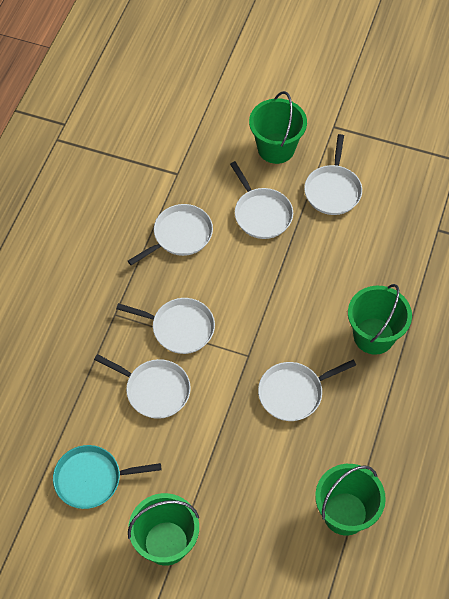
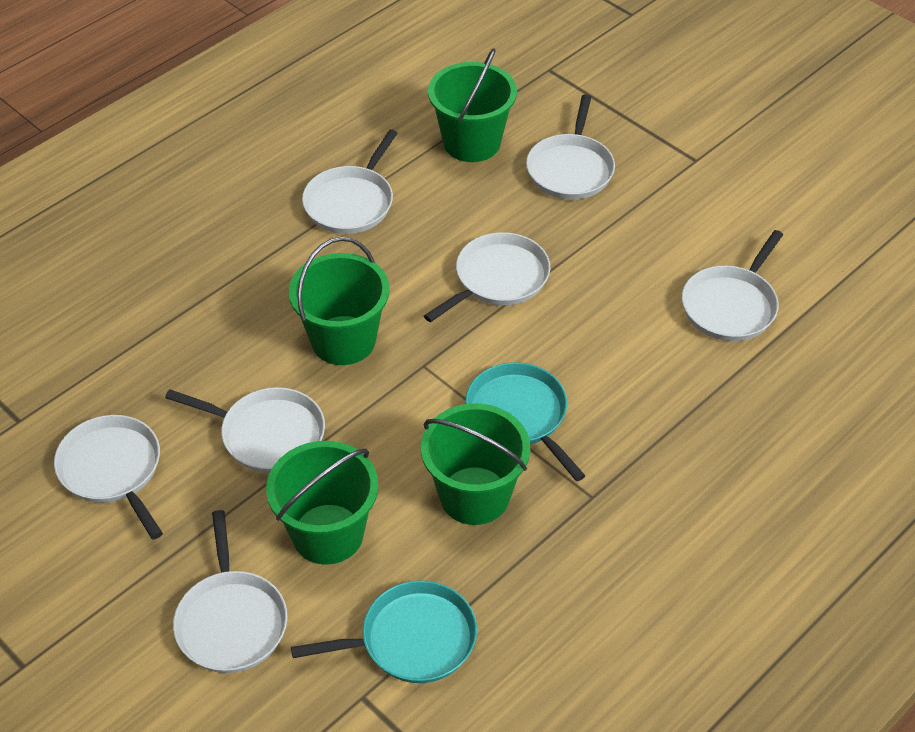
turquoise pan: [53,445,162,509] = 1 -> [291,580,477,683] [465,362,586,481] = 2
white pan: [94,354,191,419] [116,298,215,354] [128,204,213,265] [230,161,293,239] [258,360,356,421] [304,134,362,215] = 6 -> [54,415,163,540] [165,387,325,473] [173,510,288,673] [302,130,398,234] [424,232,550,322] [526,94,615,200] [682,230,783,341] = 7

